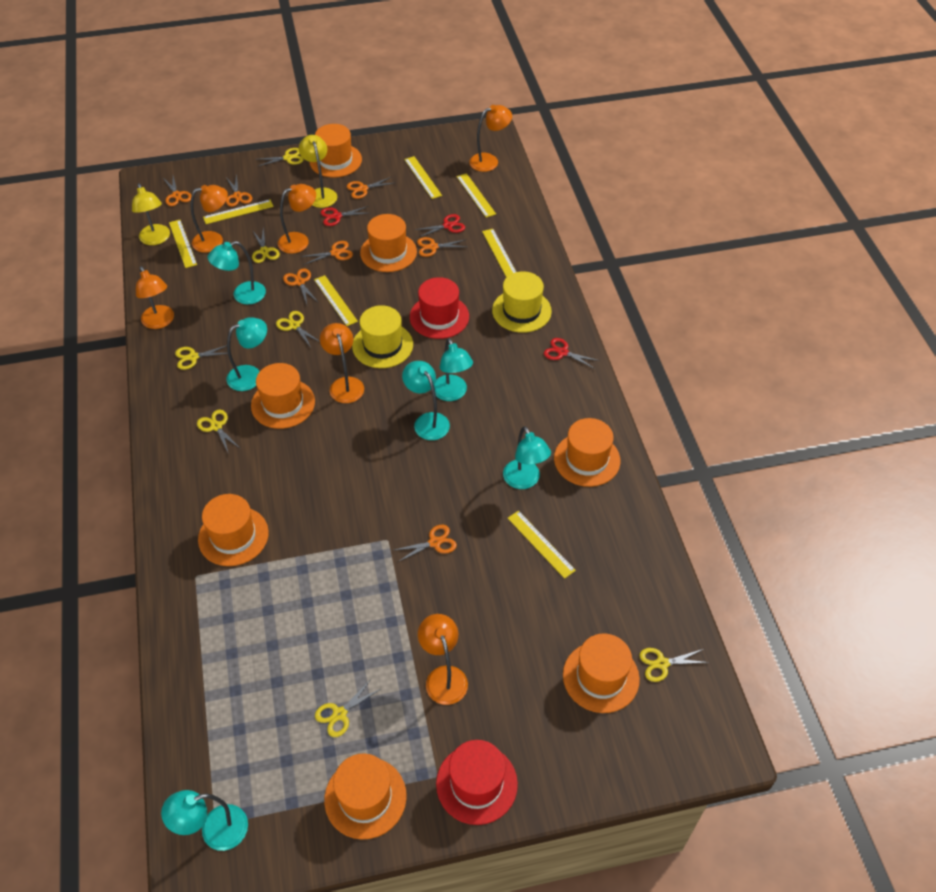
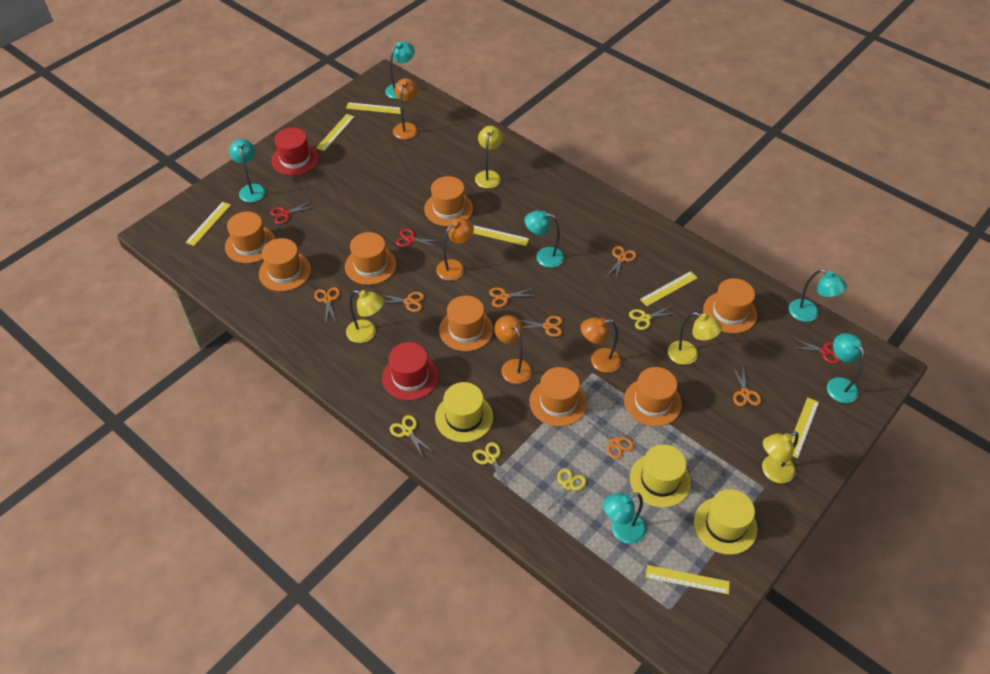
orange hat: [198,494,269,566] [251,363,315,429] [309,124,362,177] [324,753,407,840] [360,214,417,272] [554,418,620,487] [563,634,640,713] = 7 -> [225,212,276,263] [259,238,311,291] [345,232,396,285] [424,176,473,226] [439,295,493,351] [529,367,587,427] [624,367,682,426] [703,278,757,333] = 8
orange lamp: [136,266,174,329] [191,185,228,253] [278,184,316,254] [320,323,364,403] [418,614,468,705] [469,105,512,172] = 6 -> [393,78,418,139] [436,218,474,281] [494,315,532,384] [581,317,621,373] = 4
yellow hat: [352,305,413,368] [492,271,552,333] = 2 -> [435,382,493,442] [630,444,691,508] [694,489,758,555] = 3
yellow lamp: [132,183,170,245] [299,135,337,208] = 2 -> [346,290,384,343] [475,126,503,189] [668,312,722,365] [762,432,799,483] = 4
yellow scissors: [175,345,228,370] [197,410,241,454] [252,227,280,263] [255,148,303,167] [276,311,320,347] [315,678,381,737] [639,648,709,682] = 7 -> [390,415,434,457] [473,442,516,488] [546,468,586,515] [629,305,676,330] = 4

